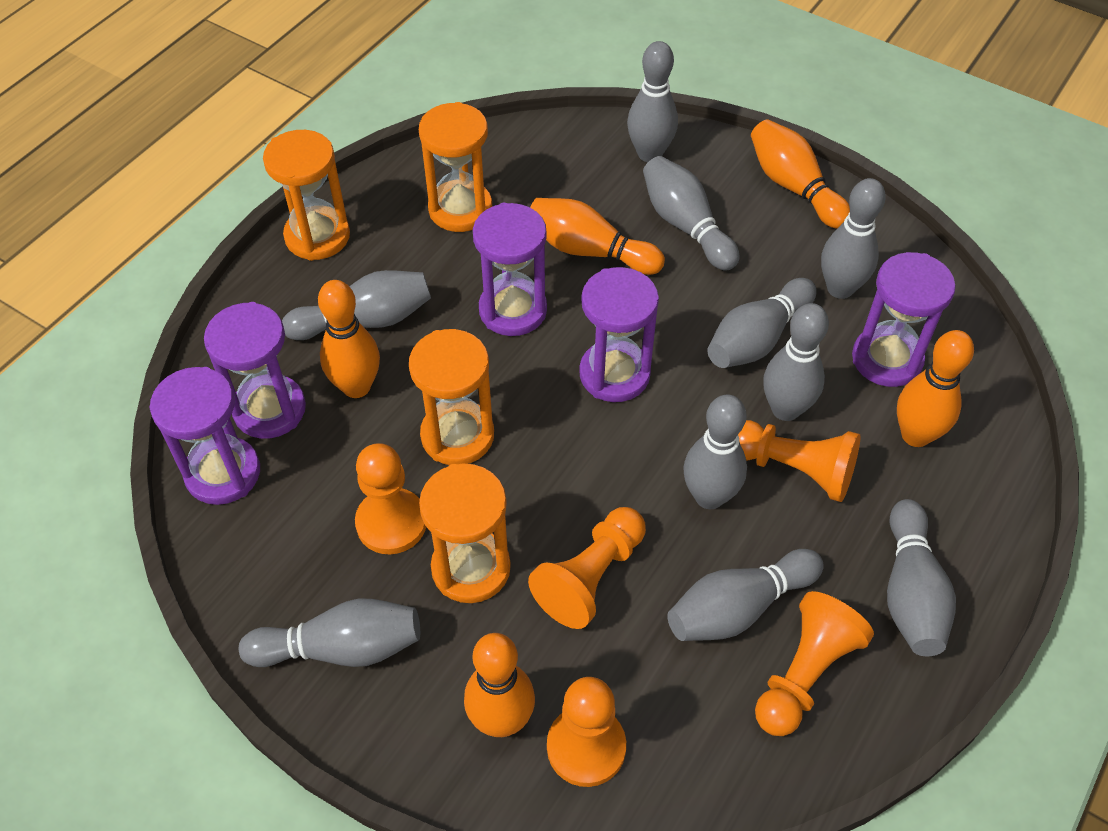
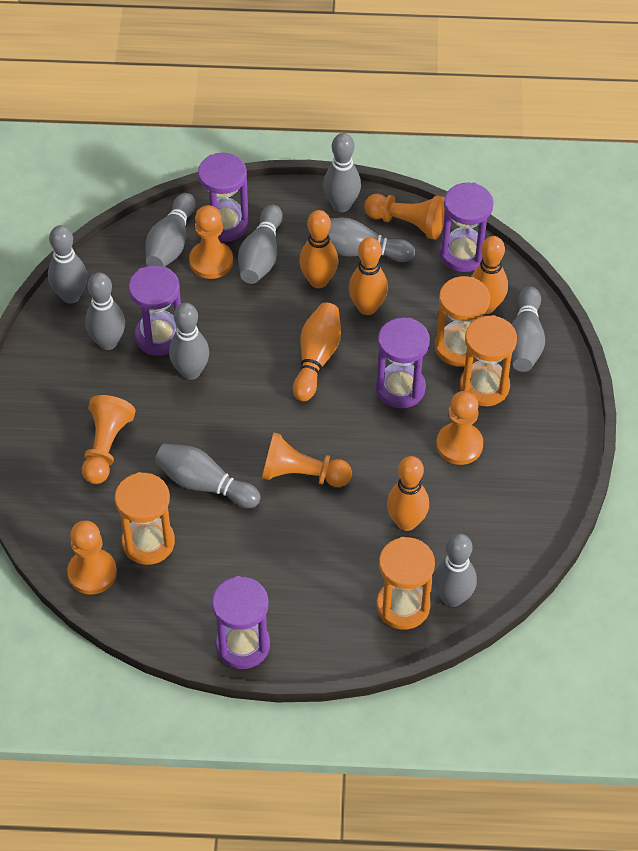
orange pawn: [355,443,426,554] [528,507,646,629] [547,677,626,787] [738,420,861,502] [755,591,874,736] = 5 -> [67,521,117,595] [82,395,136,484] [189,205,233,279] [262,433,352,487] [364,194,445,240] [436,391,483,465] = 6

